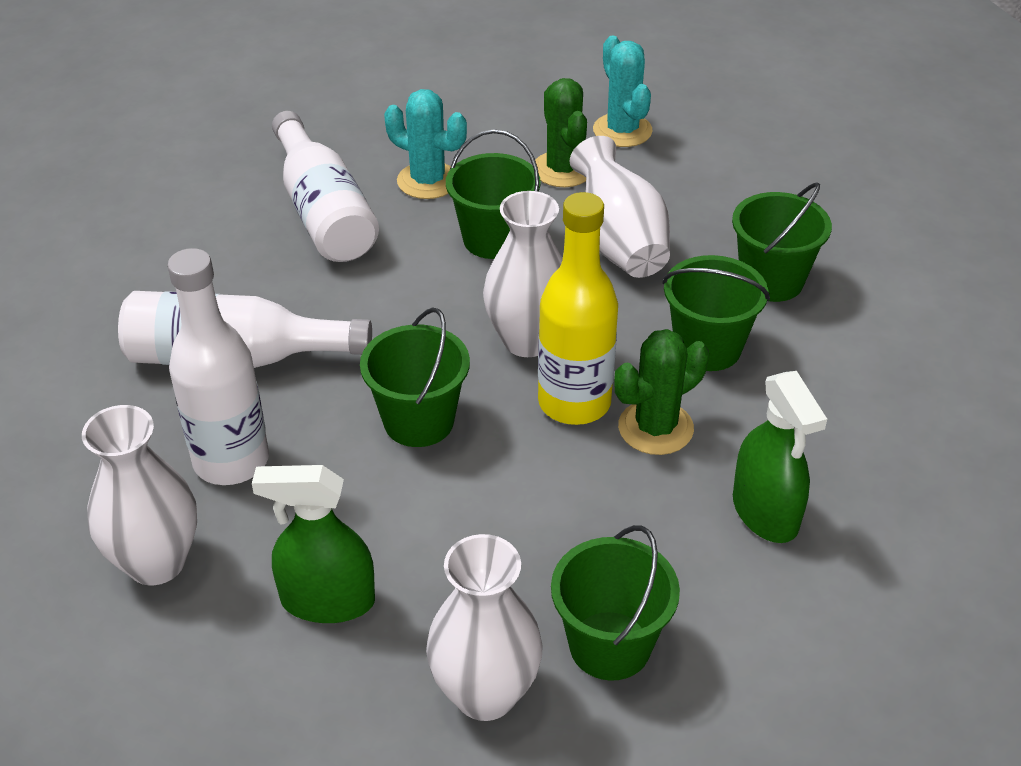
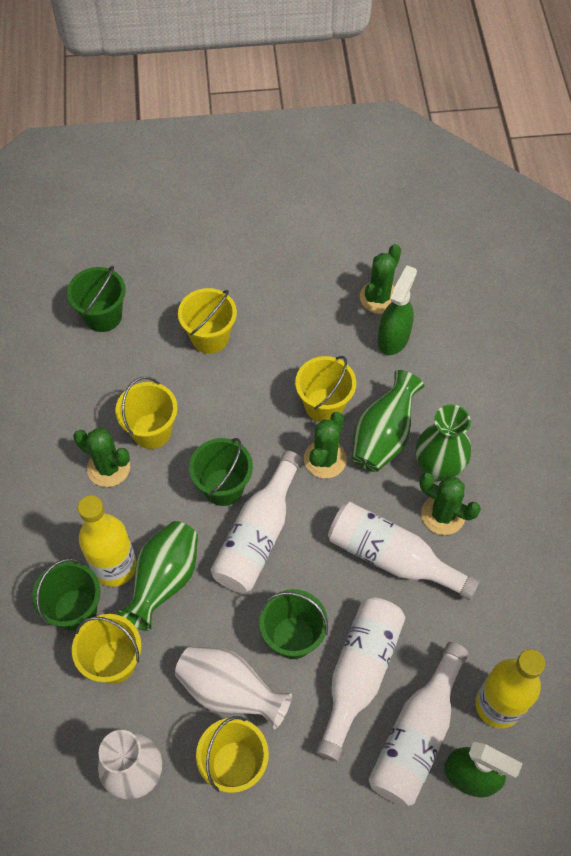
green bucket: [360,307,470,447] [446,129,540,259] [551,525,680,681] [662,255,770,371] [732,182,832,302] = 5 -> [32,558,101,631] [67,266,126,332] [189,438,253,506] [259,589,328,659] = 4
green cactus: [535,78,587,187] [614,329,709,455] = 2 -> [73,428,130,487] [304,412,347,478] [360,244,401,314] [419,472,481,535] = 4
green vase: none = 0 -> [118,521,198,631] [352,370,424,472] [416,404,471,481] = 3
turquoise cactus: [384,89,467,199] [593,36,653,147] = 2 -> none = 0
white bottle: [118,291,372,368] [167,248,269,485] [272,111,379,262] = 3 -> [211,451,303,593] [316,597,405,762] [328,502,480,600] [368,642,469,807] = 4
white vase: [82,405,197,585] [426,534,543,721] [483,191,563,357] [570,136,670,278] = 4 -> [98,730,162,799] [175,646,292,729] = 2
yellow bottle: [538,192,618,425] = 1 -> [78,495,137,587] [475,649,545,728] = 2
yellow bucket: none = 0 -> [72,614,141,684] [115,377,178,449] [178,288,237,354] [196,716,269,793] [295,356,356,422] = 5

